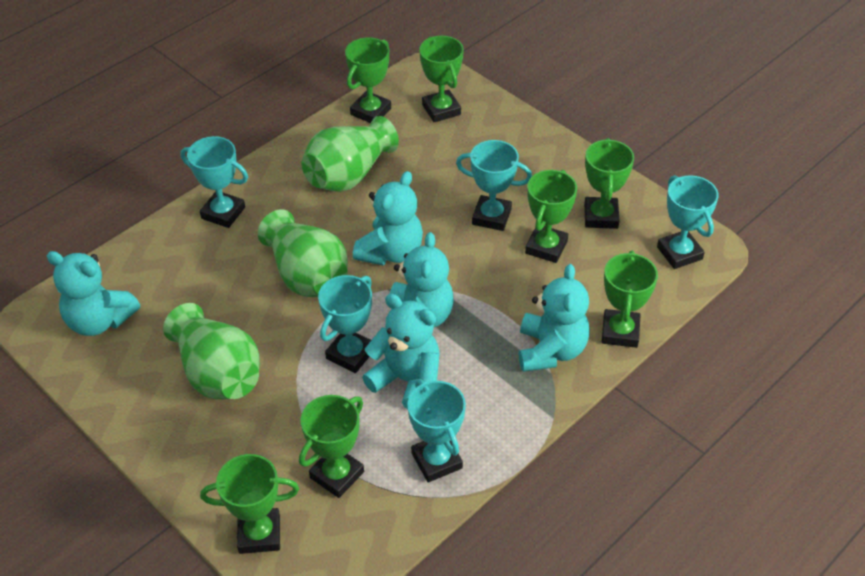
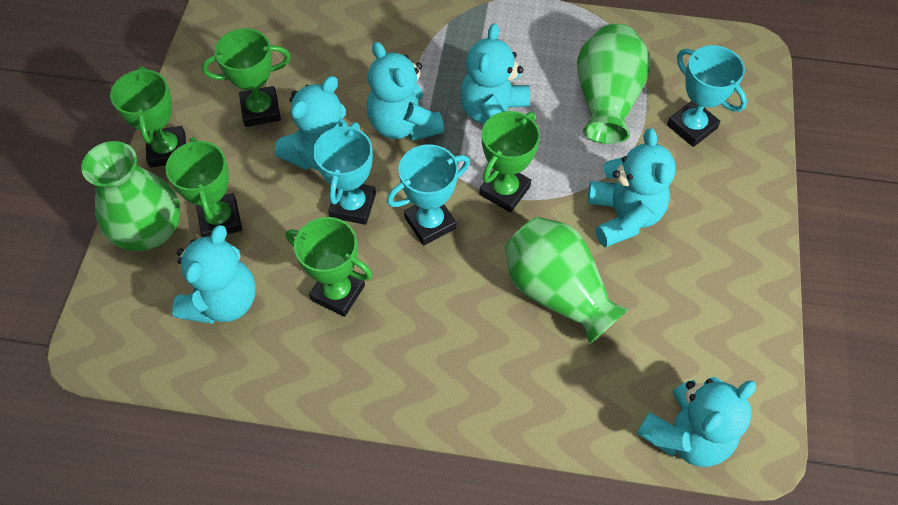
green trophy: [200,454,299,554] [299,395,364,498] [345,37,391,123] [419,36,464,122] [525,170,577,263] [584,138,634,229] [602,251,658,348] = 7 -> [110,66,186,168] [166,137,242,237] [202,28,291,127] [286,217,372,317] [479,111,540,212] = 5
turquoise teddy bear: [47,251,140,336] [353,171,423,266] [362,294,440,409] [390,232,454,327] [519,264,590,372] = 5 -> [172,225,256,324] [275,76,349,170] [367,42,444,141] [460,23,530,123] [588,128,676,247] [636,377,756,467] = 6
turquoise trophy: [180,136,248,228] [318,275,372,373] [407,379,466,482] [456,140,532,231] [657,175,719,269] = 5 -> [313,122,376,225] [387,144,470,245] [667,45,747,147] = 3

